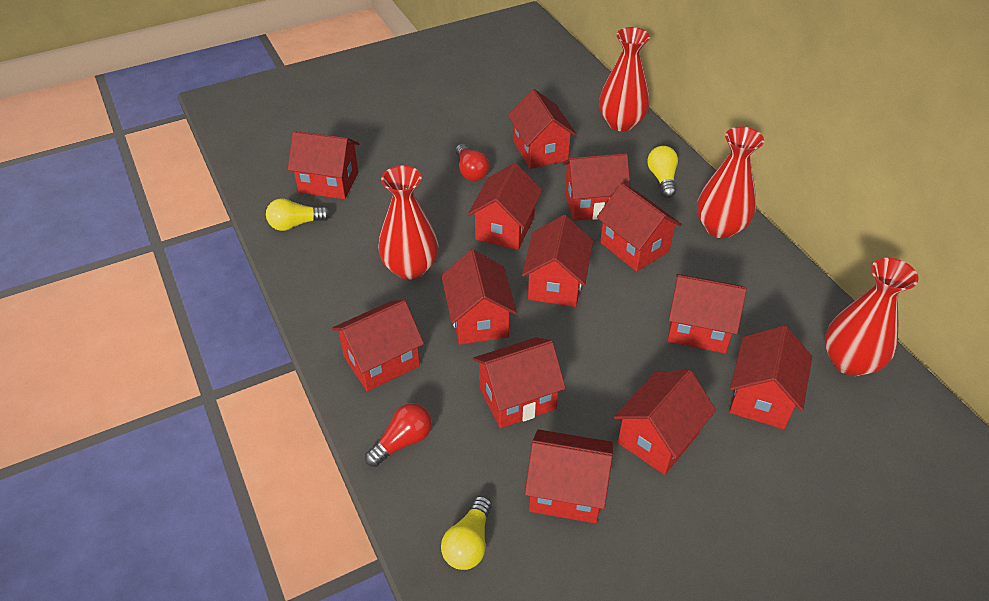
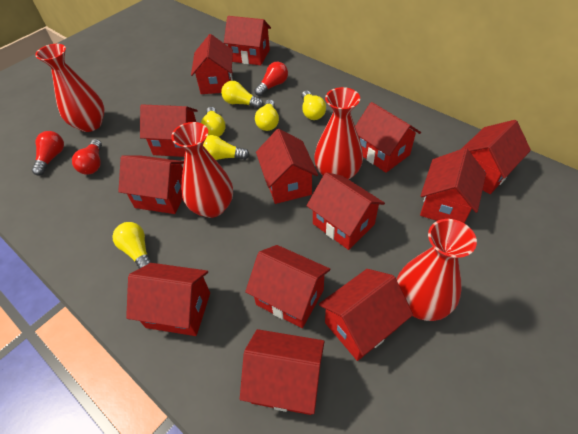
red light bulb: [365,403,432,467] [456,144,489,181] = 2 -> [32,131,64,176] [72,139,102,174] [255,62,288,96] = 3
yellow light bulb: [266,198,331,231] [441,496,492,570] [647,146,678,198] = 3 -> [113,222,152,269] [201,107,226,137] [203,135,249,160] [221,81,263,109] [255,99,279,131] [301,91,326,120] = 6

